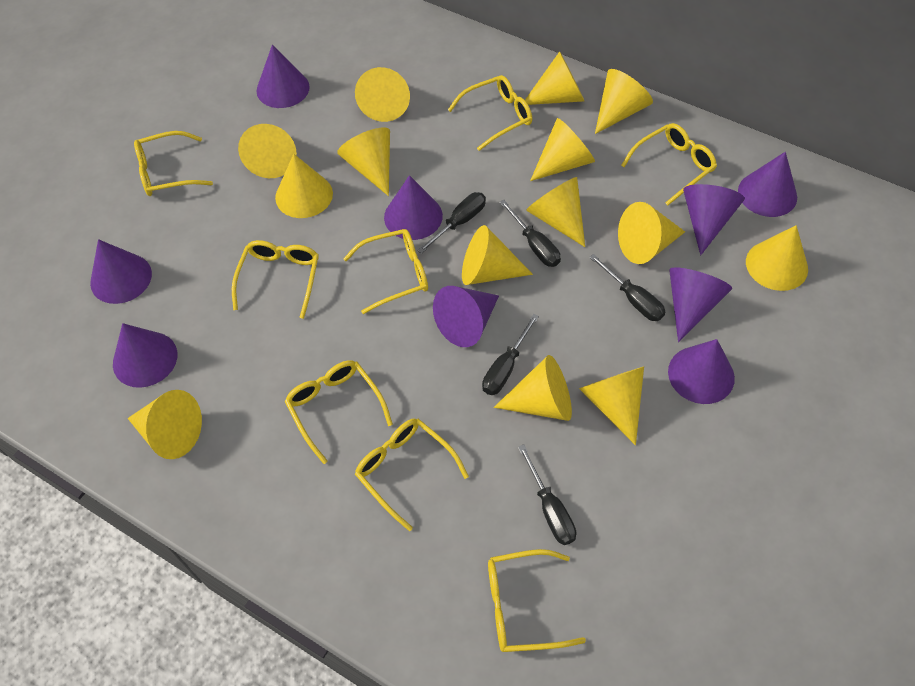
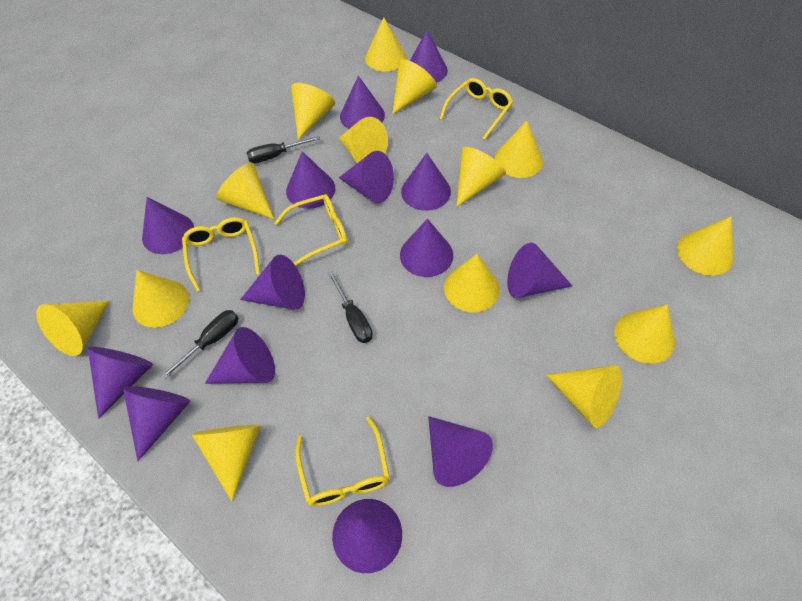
black screwdriver: [417,192,486,254] [482,314,539,395] [499,200,561,267] [518,444,576,545] [589,254,665,321] = 5 -> [161,310,238,379] [247,136,320,163] [328,271,373,343] = 3
purple cone: [90,239,152,304] [113,323,177,388] [256,45,310,108] [384,175,443,240] [433,286,499,347] [668,339,735,404] [669,267,732,342] [683,184,745,255] [738,152,797,217] = 9 -> [88,347,153,419] [123,386,190,461] [142,197,194,254] [205,327,275,384] [240,255,305,310] [286,151,335,209] [332,499,402,573] [339,151,394,203] [340,76,385,129] [400,219,453,277] [401,153,451,211] [410,30,448,83] [428,416,493,487] [507,242,572,298] = 14
yellow glasses: [134,131,213,196] [232,240,319,319] [285,360,393,464] [343,229,428,314] [355,418,469,531] [448,75,532,151] [488,549,586,652] [621,123,717,206] = 8 -> [182,217,260,291] [274,194,347,266] [295,416,390,506] [439,78,513,140] = 4

